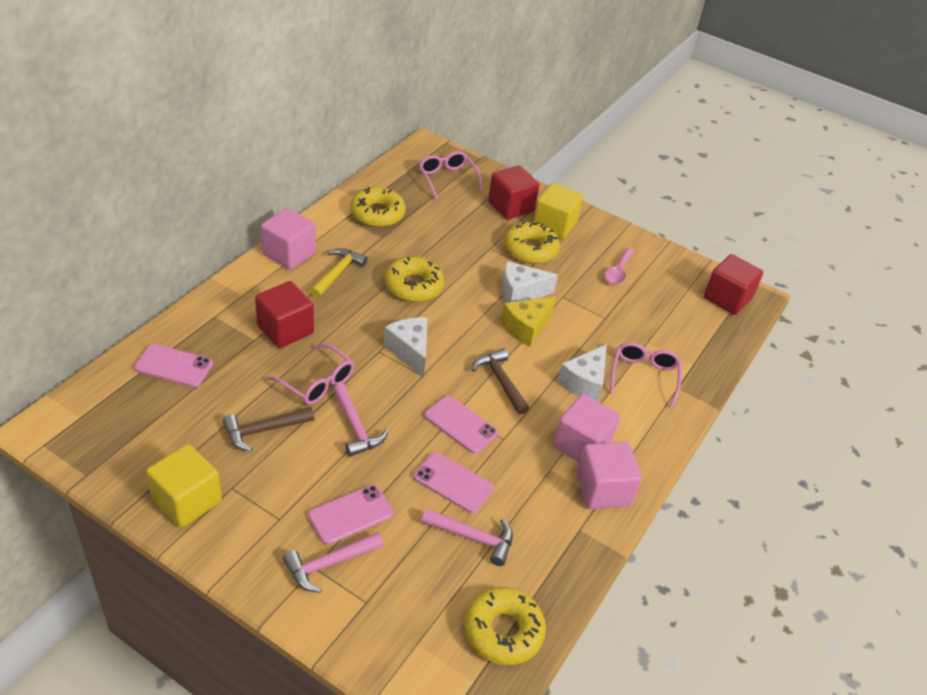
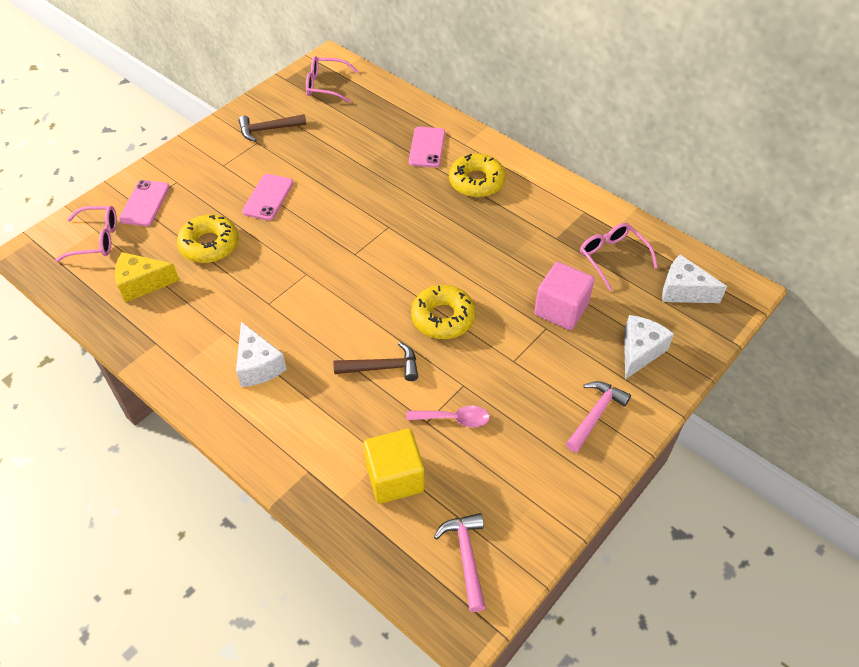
pink cube: [261,208,316,270] [553,394,620,462] [577,442,642,509] = 3 -> [534,262,595,330] = 1
pink hammer: [283,532,384,593] [333,384,388,457] [421,508,513,566] = 3 -> [434,513,486,612] [566,381,631,452] = 2
pink phone: [134,344,213,387] [308,485,393,545] [413,452,494,513] [424,396,498,454] = 4 -> [119,180,170,226] [242,174,293,220] [409,127,445,168] = 3
red cube: [255,281,314,348] [488,165,540,220] [704,254,763,315] = 3 -> none = 0
yellow cube: [146,444,222,528] [533,183,583,239] = 2 -> [363,429,425,504] = 1
yellow donut: [350,187,406,227] [385,257,444,302] [464,587,546,665] [504,221,560,264] = 4 -> [177,215,239,263] [411,285,476,339] [449,153,506,197] = 3
yellow hammer: [310,248,368,298] = 1 -> none = 0

